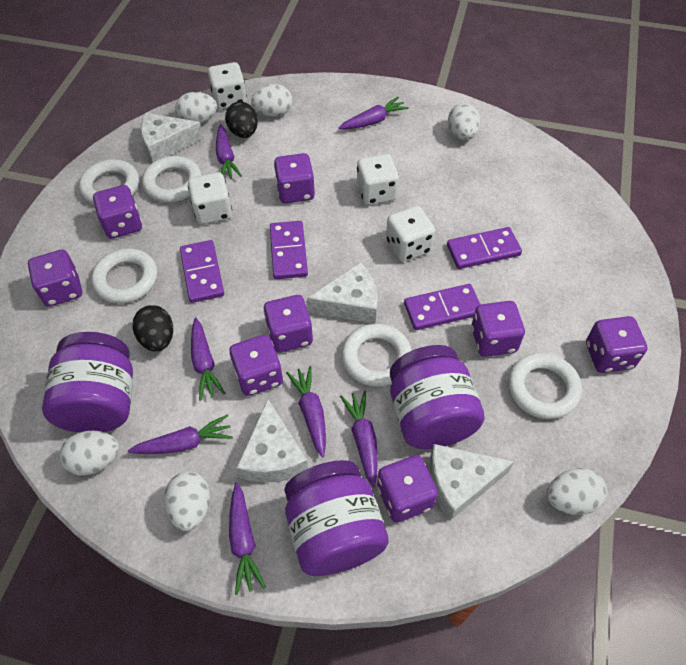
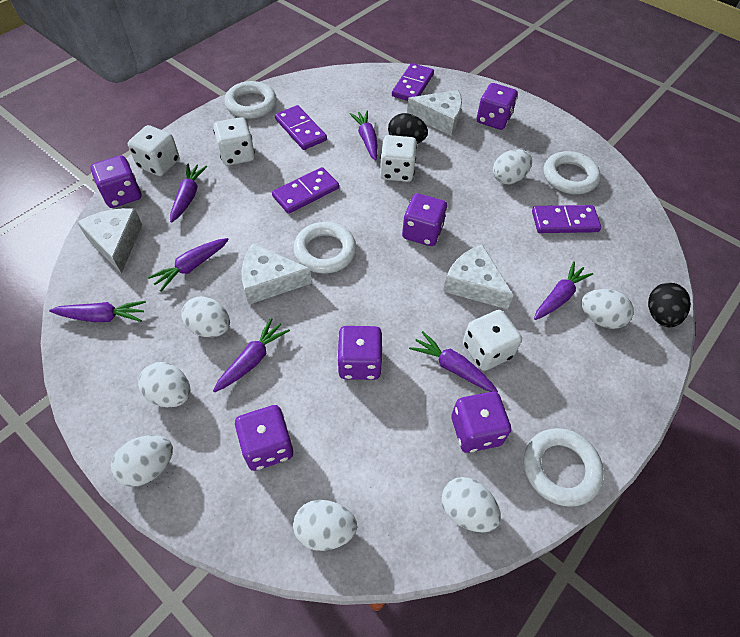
purple dice: [28,249,82,307] [93,185,142,239] [229,335,283,396] [264,295,313,353] [274,153,315,203] [377,455,438,522] [471,301,525,357] [586,316,648,373] = 8 -> [90,155,141,208] [235,405,293,471] [337,326,383,380] [402,193,447,246] [451,392,511,453] [477,83,518,130] = 6
purple jar: [42,332,133,433] [284,460,389,576] [390,345,485,449] = 3 -> none = 0
white egg: [60,431,120,476] [164,471,210,531] [175,92,217,124] [251,84,292,117] [448,103,480,140] [547,468,607,515] = 6 -> [111,435,173,487] [138,362,190,407] [181,296,230,337] [293,500,357,551] [441,477,501,532] [493,150,532,184] [581,289,634,329] = 7
white ring: [79,159,139,205] [91,248,158,304] [142,156,202,203] [341,324,412,387] [508,353,582,419] = 5 -> [224,81,277,119] [293,222,356,274] [524,428,604,507] [544,151,601,194] = 4

